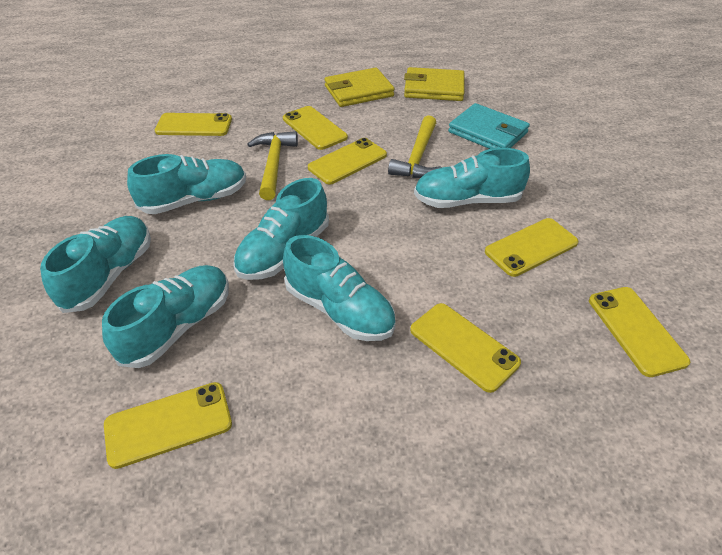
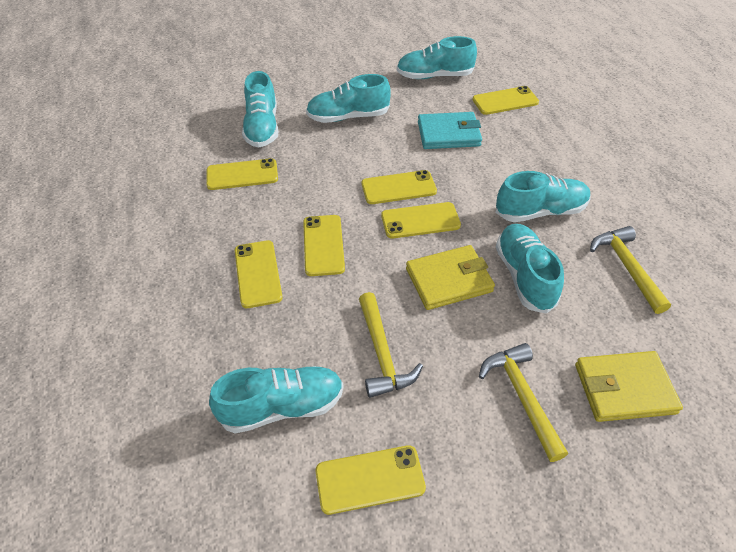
yellow hammer: [247,131,298,200] [388,115,442,178] = 2 -> [359,292,423,398] [479,343,568,462] [590,226,671,314] = 3

